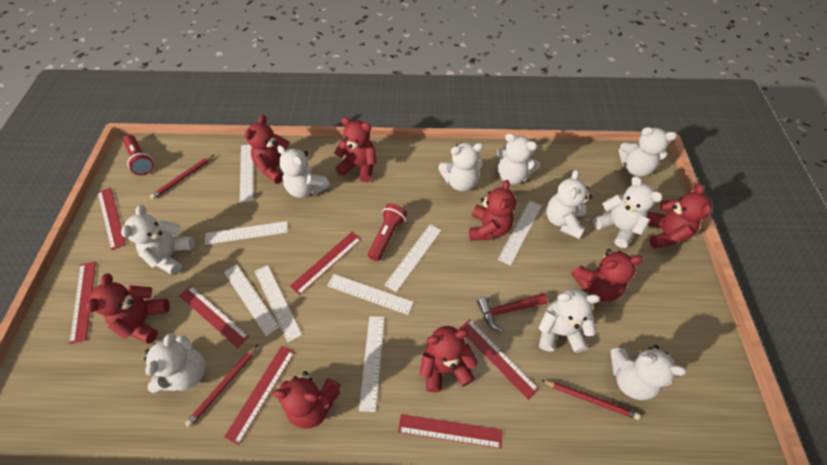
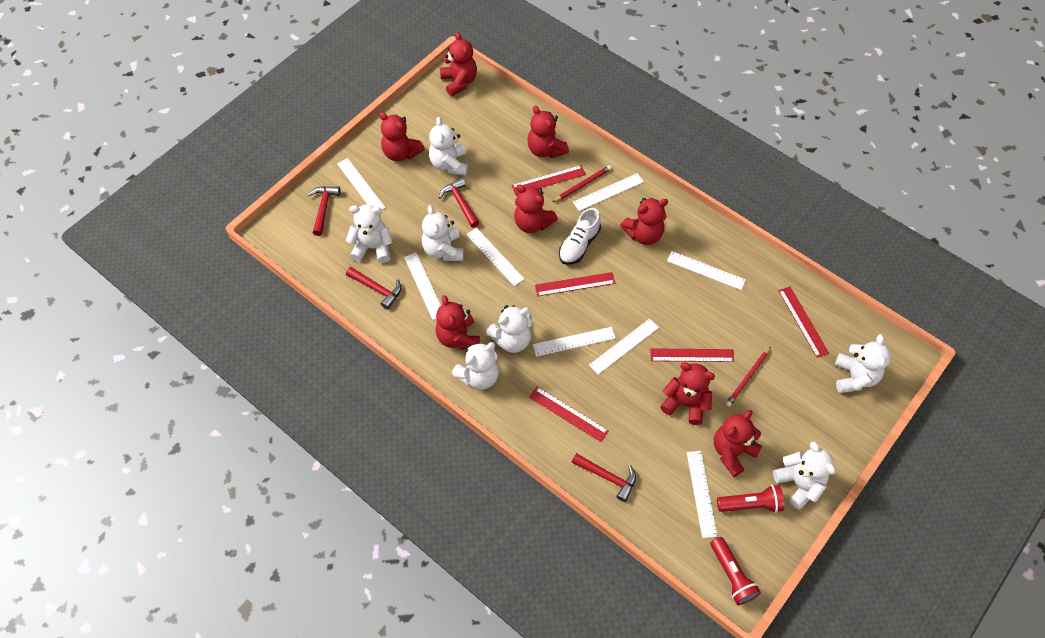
red hammer: [477,293,547,331] = 1 -> [308,186,340,236] [346,267,401,309] [439,178,480,228] [572,453,636,502] = 4
red pencil: [150,155,214,199] [185,345,258,427] [541,380,640,420] = 3 -> [553,165,612,202] [726,346,771,407] = 2
red ruler: [69,261,96,344] [97,187,126,250] [179,286,250,348] [224,346,295,445] [290,232,362,295] [398,414,502,449] [459,319,539,400] = 7 -> [511,165,586,195] [529,387,608,442] [535,272,615,296] [650,348,734,362] [778,287,829,358] = 5
white shoe: none = 0 -> [559,208,601,265] = 1
white teddy bear: [121,205,195,275] [144,333,206,393] [277,145,330,198] [438,142,484,191] [497,133,540,184] [538,289,600,353] [546,170,592,239] [593,176,663,248] [610,345,686,400] [618,127,677,177] = 10 -> [346,204,393,263] [422,205,464,261] [429,117,468,175] [452,342,499,390] [486,305,532,353] [773,441,835,510] [835,334,891,393] = 7

